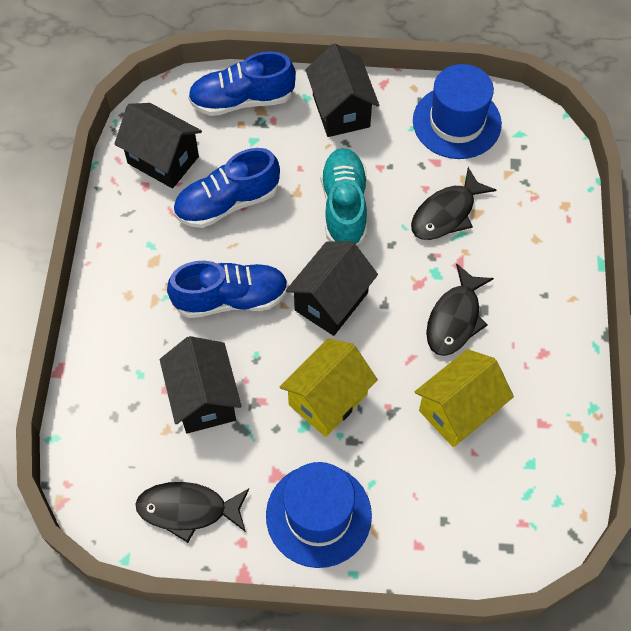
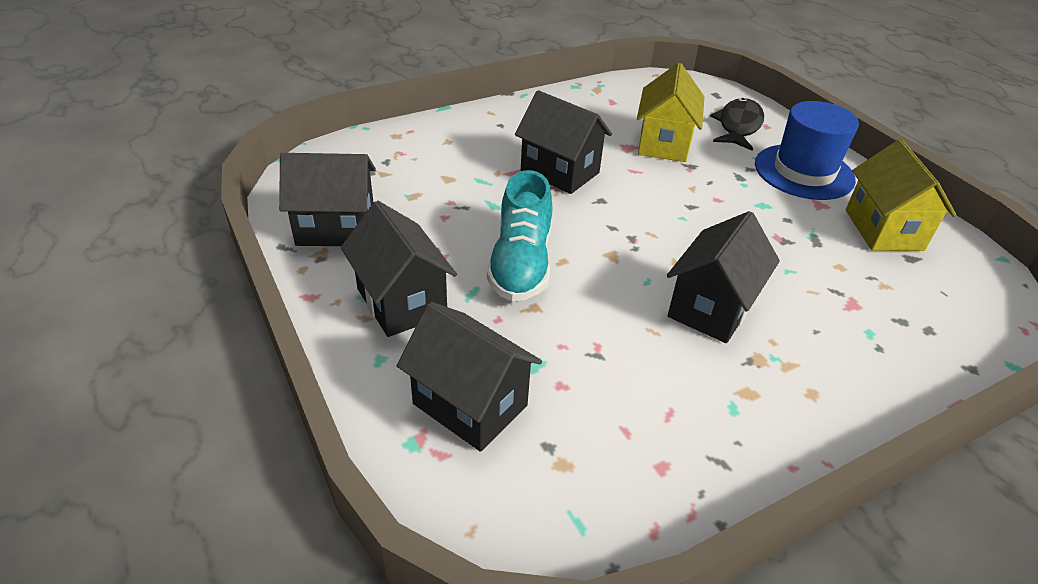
black fish: [135,482,249,543] [411,167,496,240] [426,263,494,356] = 3 -> [710,98,764,151] = 1
black house: [114,103,202,188] [160,336,242,433] [286,241,378,336] [305,43,379,137] = 4 -> [279,153,376,246] [341,201,457,337] [397,302,542,452] [515,90,612,194] [667,211,780,343] = 5
blue hat: [266,462,372,568] [413,64,502,159] = 2 -> [755,101,859,200] = 1
blue shoe: [167,261,289,318] [173,148,280,228] [188,51,296,116] = 3 -> none = 0

